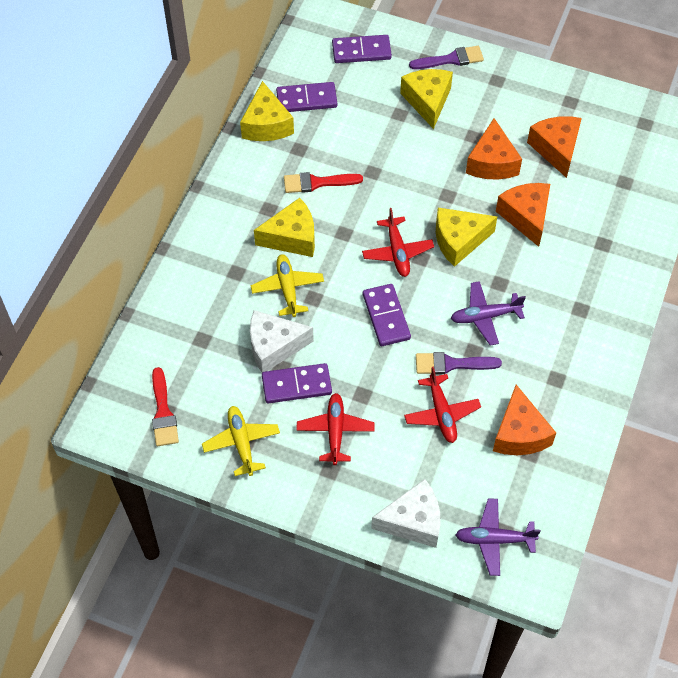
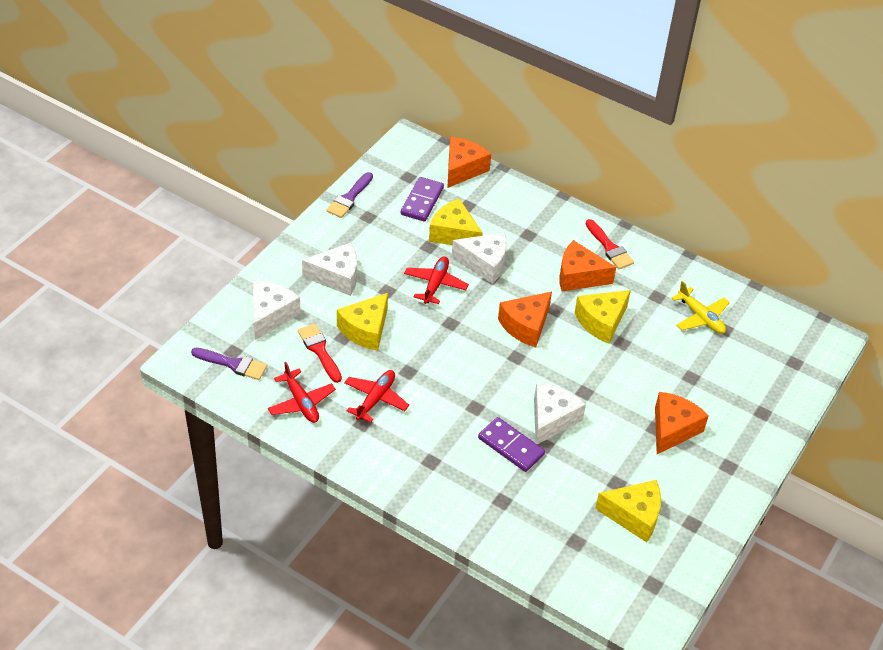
purple domino: [262,363,332,404] [276,82,337,112] [332,35,392,63] [363,284,411,346] = 4 -> [401,177,444,221] [478,417,545,472] = 2
purple plane: [451,281,526,346] [456,498,541,576] = 2 -> none = 0
white cheese: [250,310,314,372] [371,479,441,548] = 2 -> [253,281,301,340] [302,242,357,296] [452,233,507,284] [534,382,586,444] = 4
yellow plane: [202,406,280,476] [251,254,324,317] = 2 -> [672,281,730,334] = 1

